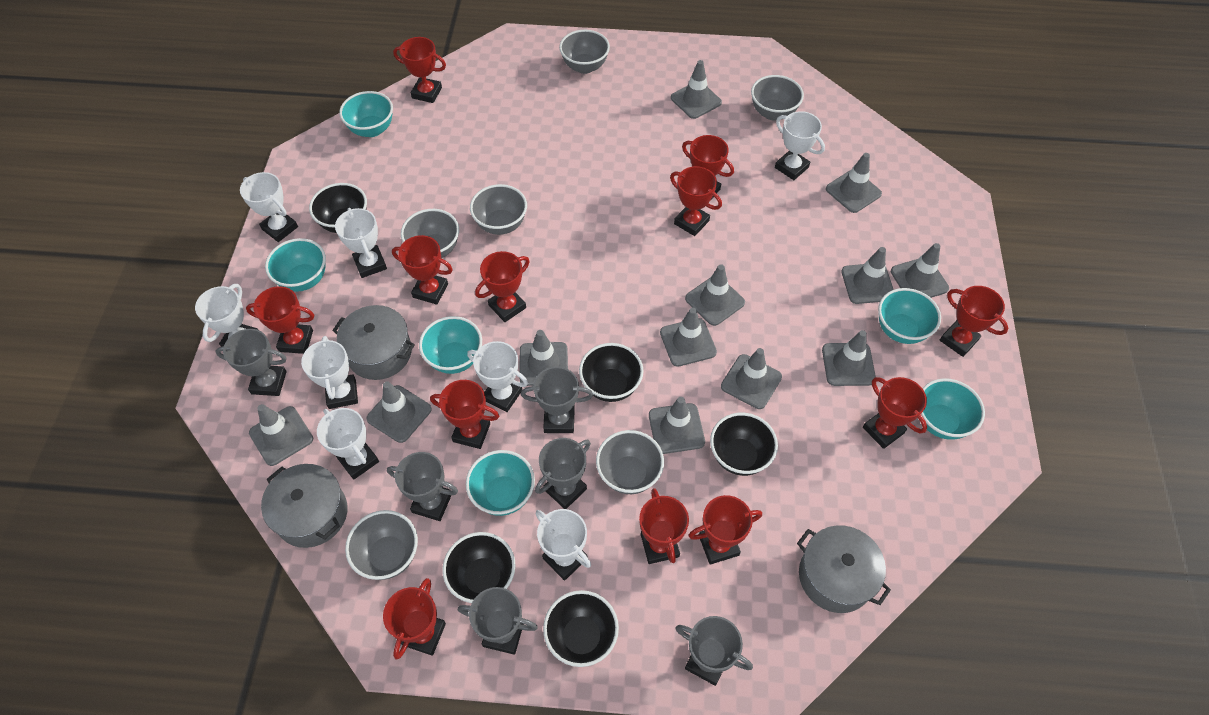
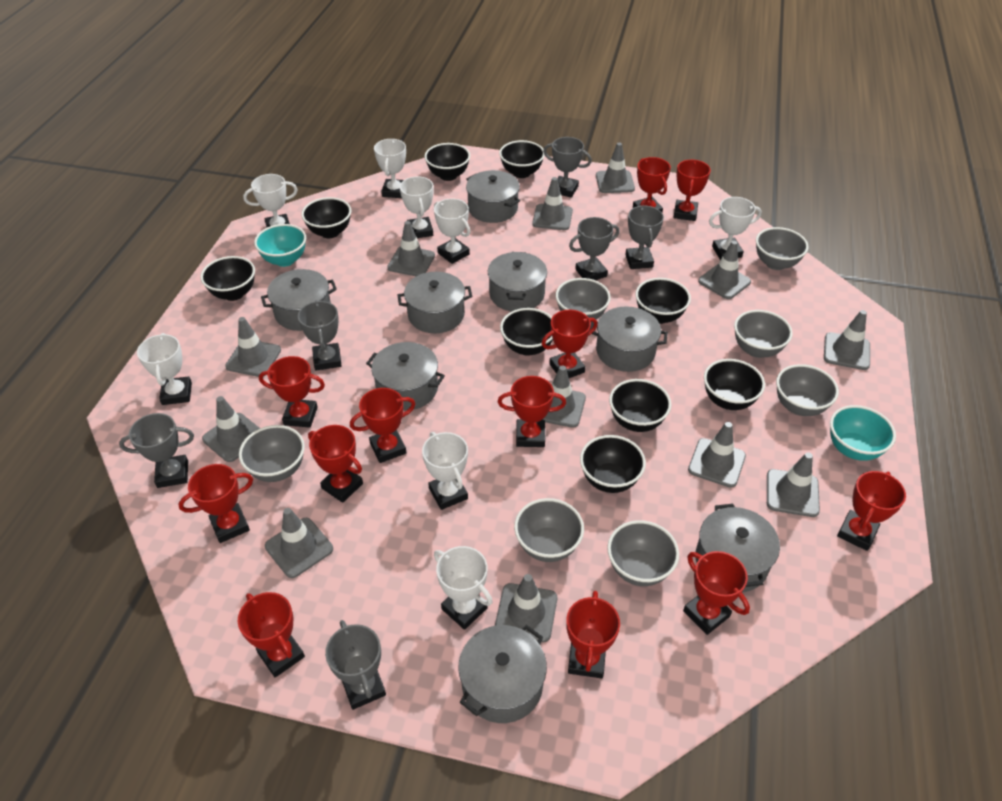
black bowl: [309,183,367,233] [442,532,516,603] [543,590,619,667] [579,343,644,402] [710,413,778,476] = 5 -> [200,256,255,301] [301,197,351,238] [424,143,470,181] [499,140,545,178] [500,308,553,356] [580,435,646,493] [609,379,671,432] [636,278,691,324] [704,359,765,410] = 9
grey bowl: [345,510,418,580] [401,209,459,258] [470,184,527,235] [559,30,610,74] [596,430,664,494] [751,75,804,121] = 6 -> [239,425,305,482] [514,498,584,562] [556,278,611,322] [607,520,679,586] [734,310,793,358] [756,227,809,270] [776,364,839,416] = 7
grey pot: [261,464,347,548] [332,305,415,380] [797,525,891,613] = 3 -> [261,269,337,331] [366,342,445,411] [398,272,472,333] [458,625,547,723] [466,170,520,223] [488,252,547,312] [590,306,668,372] [695,504,780,592] = 8
turquoise bowl: [265,238,326,292] [339,91,393,137] [419,316,482,374] [466,450,535,516] [878,288,941,344] [921,378,985,440] = 6 -> [254,224,306,267] [830,405,896,461] = 2

